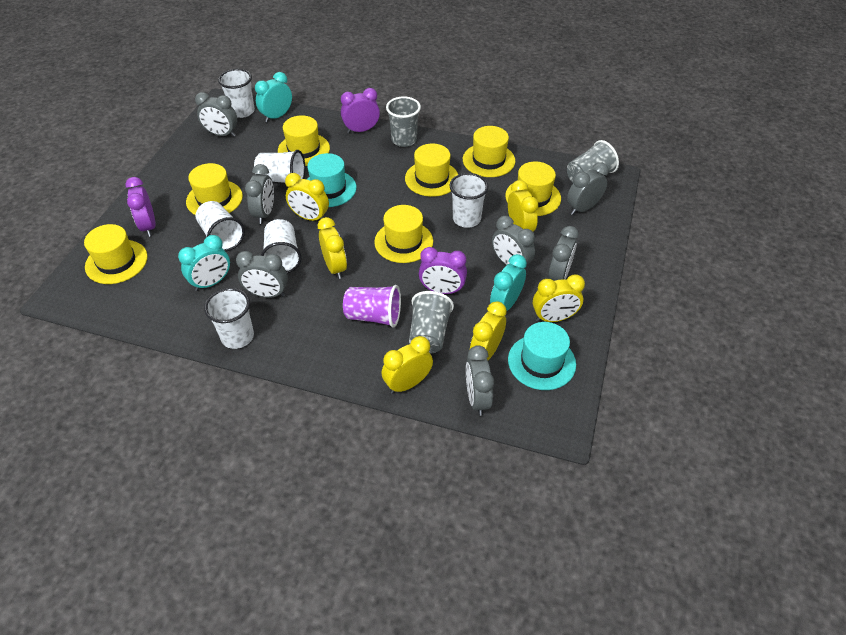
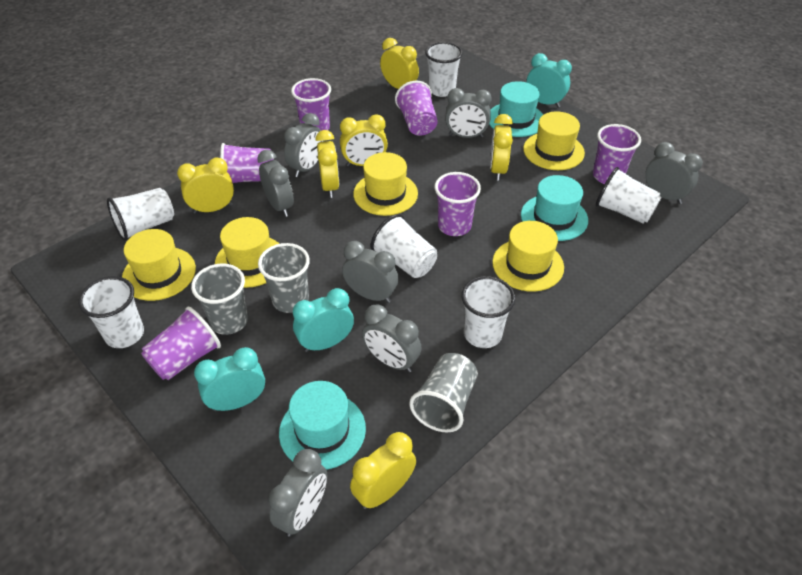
purple clock: [125,177,156,237] [341,88,380,133] [419,247,467,294] = 3 -> none = 0
purple cup: [343,285,401,328] = 1 -> [141,307,221,380] [220,143,274,183] [291,78,331,131] [395,81,438,136] [435,172,481,236] [593,124,641,184] = 6
turquoise hat: [306,153,357,207] [508,322,576,390] = 2 -> [279,381,366,470] [489,81,543,137] [521,175,588,241] = 3
yellow hat: [84,224,148,284] [186,163,243,215] [278,115,330,166] [374,205,433,263] [405,143,458,197] [463,126,516,177] [505,162,561,216] = 7 -> [122,229,196,301] [215,217,279,288] [353,152,418,216] [492,221,564,292] [523,111,585,170] = 5

